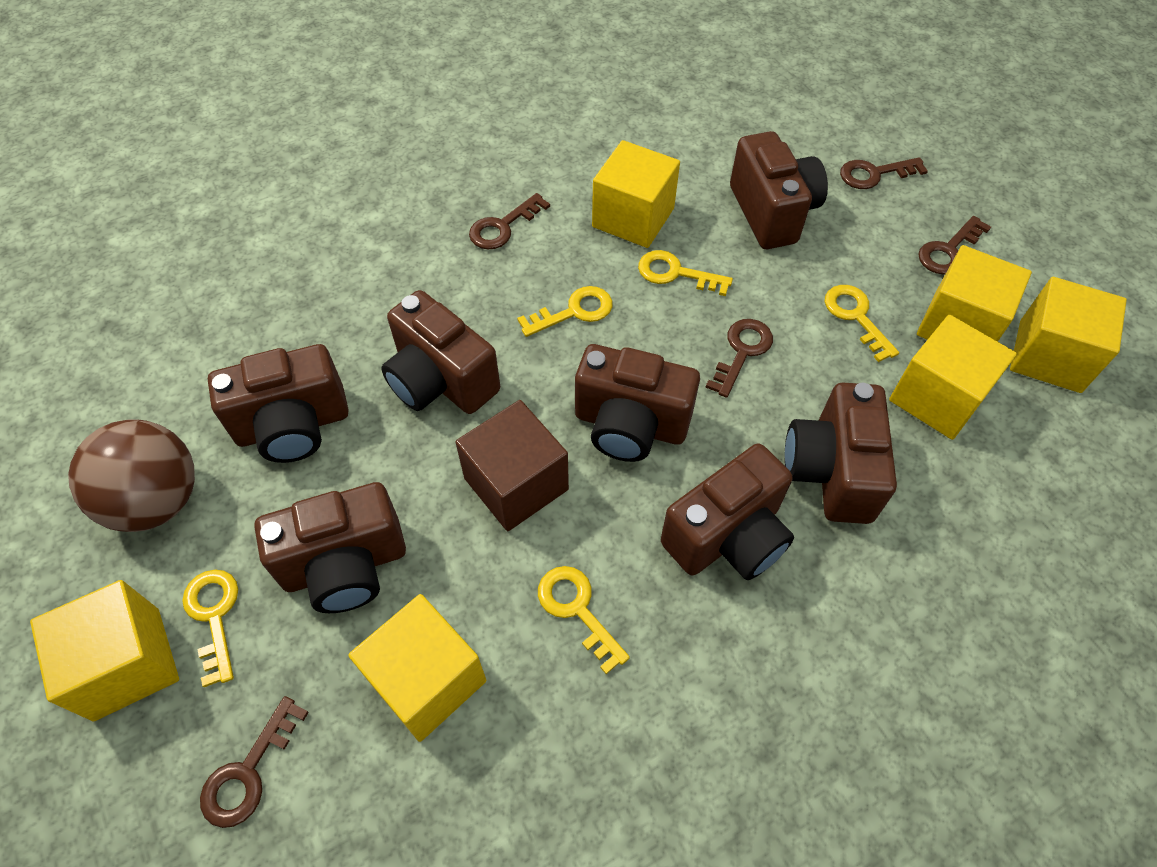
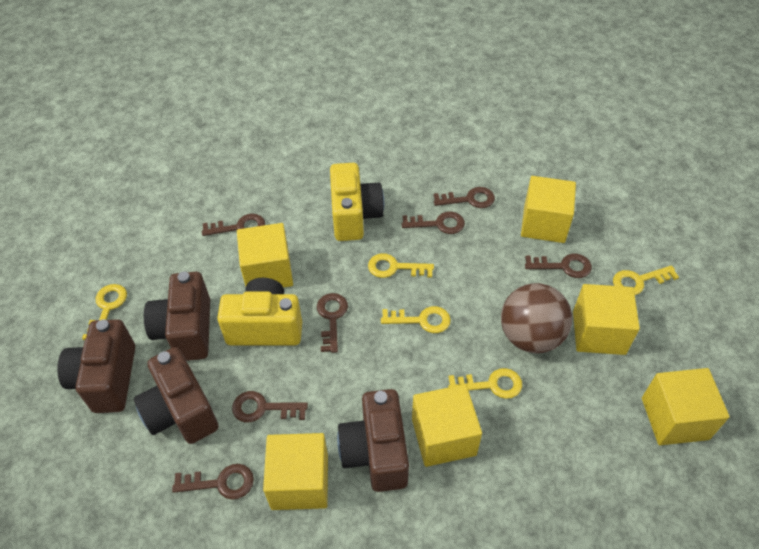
brown camera: [208,344,349,463] [254,482,406,613] [381,290,500,414] [575,344,700,462] [661,444,794,580] [730,131,828,249] [784,383,897,524] = 7 -> [57,319,135,413] [134,347,219,444] [144,272,210,361] [337,389,409,492] = 4
brown cube: [455,400,569,531] = 1 -> none = 0
brown key: [200,696,309,828] [469,193,550,249] [705,319,773,398] [840,157,928,189] [918,216,991,275] = 5 -> [172,464,254,500] [202,214,265,236] [232,391,308,422] [317,293,348,353] [402,211,465,234] [434,187,495,208] [525,254,592,278] = 7
yellow camera: none = 0 -> [217,278,302,345] [330,163,384,241] = 2

